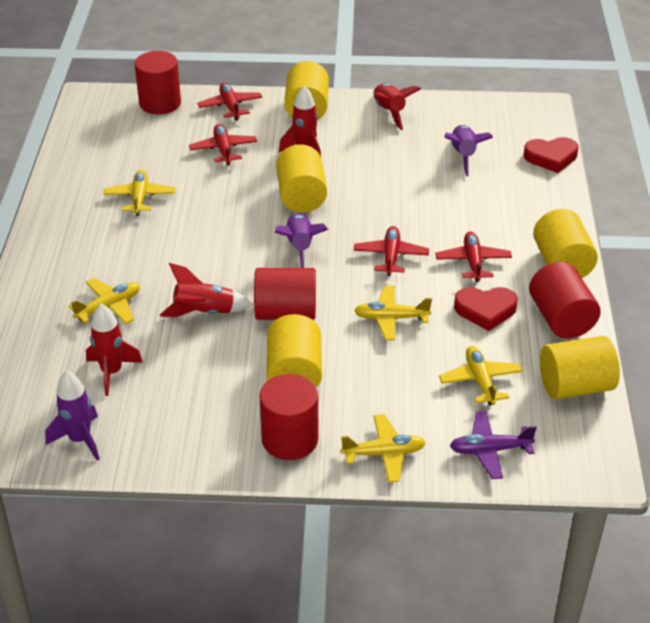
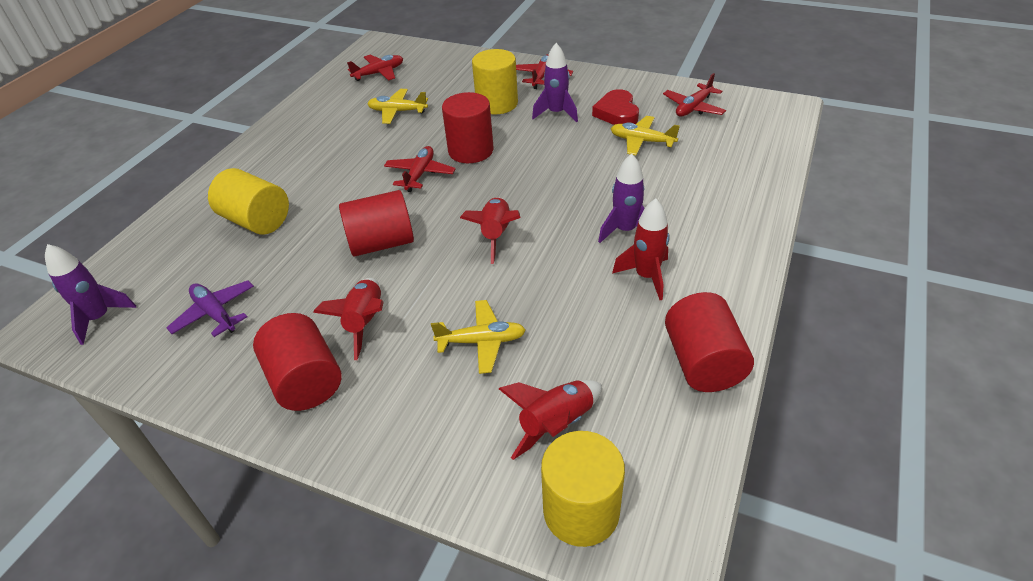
red heart: [454,287,518,331] [524,137,579,173] = 2 -> [592,89,639,125] = 1
yellow cylinder: [267,314,322,388] [276,144,327,213] [284,61,329,119] [533,209,598,278] [540,336,620,399] = 5 -> [208,168,289,235] [472,49,518,114] [541,431,625,547] = 3
yellow plane: [69,278,140,324] [103,170,175,216] [341,414,426,483] [354,286,432,340] [439,346,523,405] = 5 -> [367,89,428,124] [431,300,526,374] [611,116,680,155] = 3

